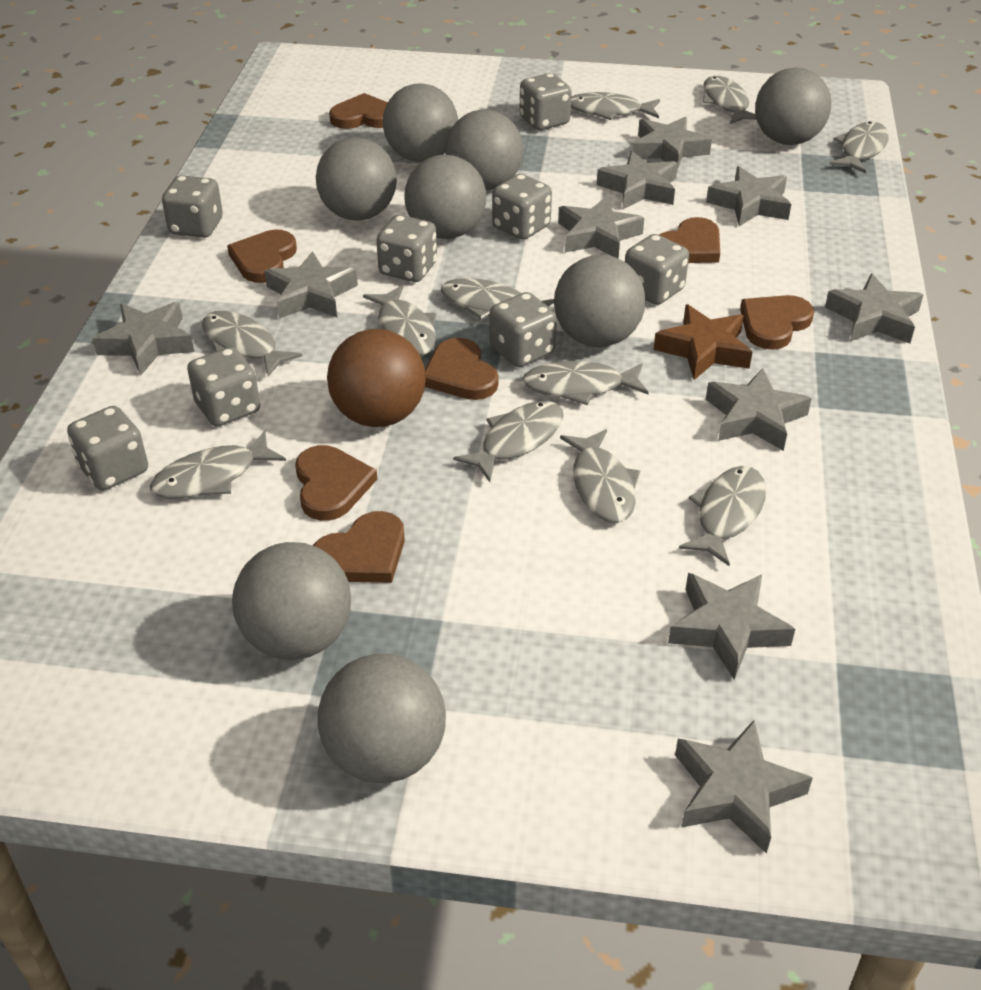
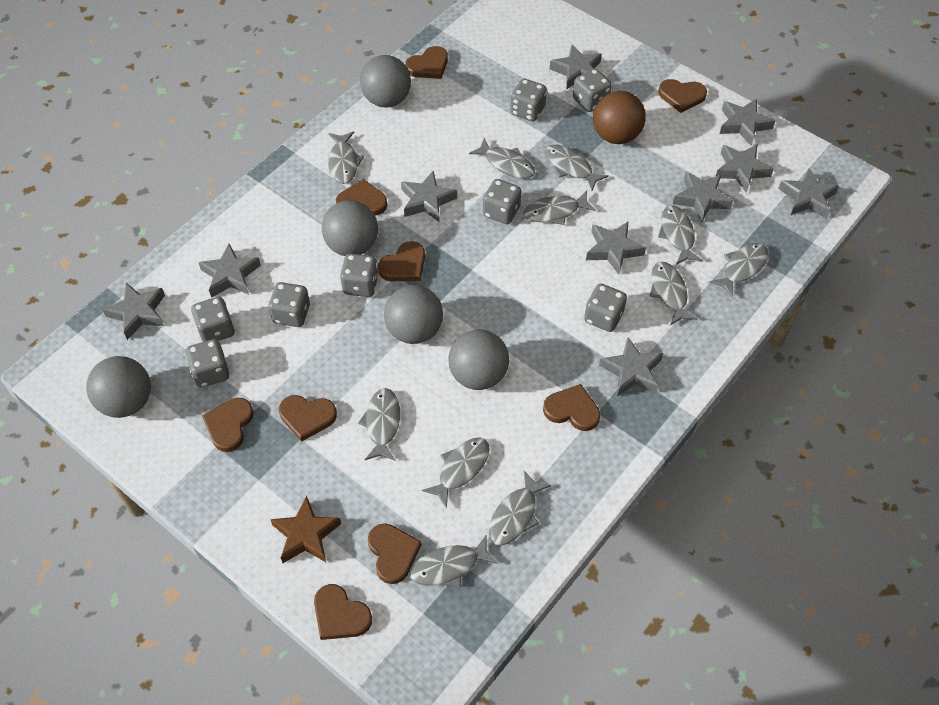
brown heart: [227,230,297,283] [295,445,377,521] [313,511,405,583] [329,93,388,129] [425,338,498,400] [659,217,720,263] [740,295,814,350] = 7 -> [202,398,254,452] [279,395,337,442] [314,584,372,640] [336,179,387,215] [368,524,422,584] [378,241,425,281] [405,46,448,79] [543,384,600,431] [658,79,707,113] = 9
grey ball: [232,542,351,660] [316,137,397,221] [318,654,446,783] [383,83,458,162] [404,155,486,239] [446,110,523,190] [554,255,646,347] [755,67,831,145] = 8 -> [86,356,151,418] [322,200,378,256] [360,55,411,107] [384,285,443,344] [448,330,509,390] = 5

